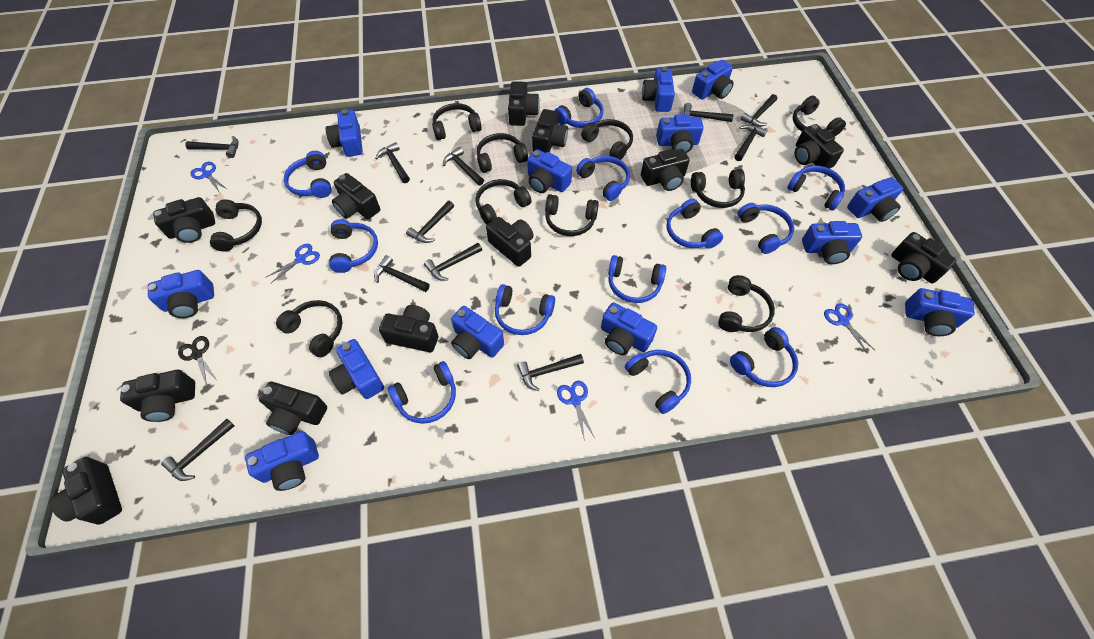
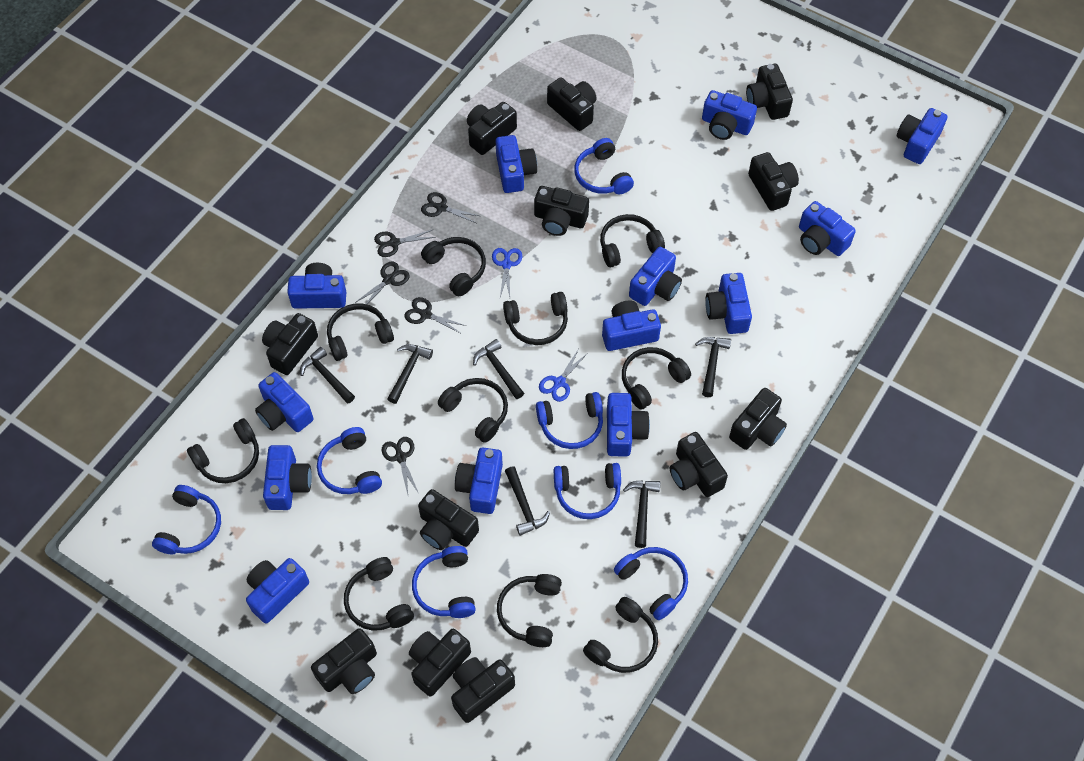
black hammer: [161,419,234,481] [185,136,239,158] [374,255,430,292] [375,142,410,183] [406,201,454,243] [424,243,482,281] [443,147,484,186] [517,354,584,391] [684,103,733,122] [734,124,767,161] [740,94,777,127] = 11 -> [300,347,355,404] [387,344,433,404] [473,339,524,399] [505,467,550,536] [623,480,660,548] [695,337,731,397] = 6
black scissors: [178,336,218,386] = 1 -> [355,261,410,304] [374,229,435,257] [381,437,419,495] [404,297,466,334] [421,192,479,223] = 5
blue headphones: [284,151,332,198] [329,219,378,273] [388,361,456,424] [495,284,555,335] [554,88,604,128] [576,156,630,201] [608,255,666,303] [625,350,691,414] [666,199,723,249] [730,327,798,387] [738,203,794,254] [787,166,845,211] = 12 -> [152,485,221,554] [317,427,382,494] [412,546,476,618] [536,392,603,449] [554,463,621,519] [574,138,634,194] [614,547,688,620] = 7
blue scissors: [190,162,228,193] [265,244,320,283] [557,381,595,441] [824,303,876,354] = 4 -> [492,248,522,297] [539,349,588,402] = 2

